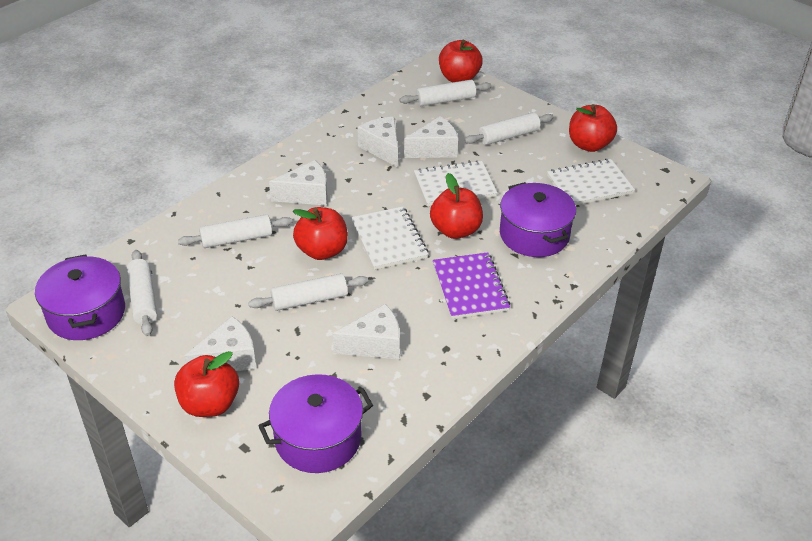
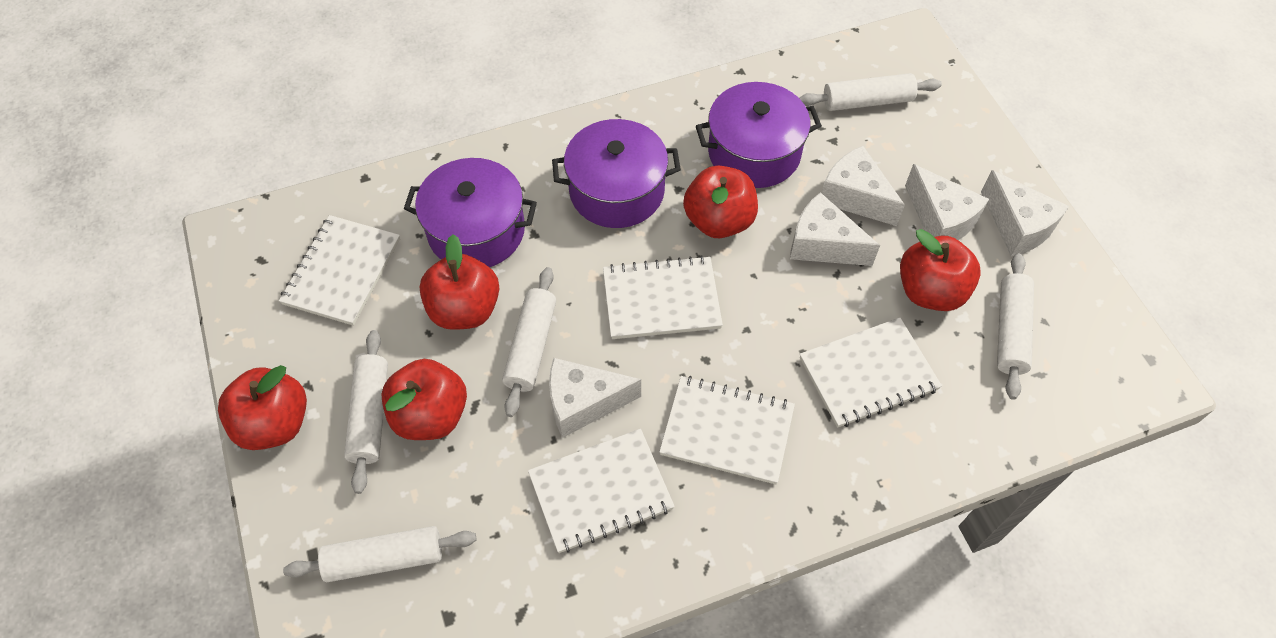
purple notebook: [433,252,510,319] = 1 -> none = 0
white notebook: [351,207,428,270] [414,161,497,206] [547,159,635,205] = 3 -> [279,215,400,326] [528,429,675,553] [603,255,723,339] [659,376,795,484] [800,318,942,428] = 5

